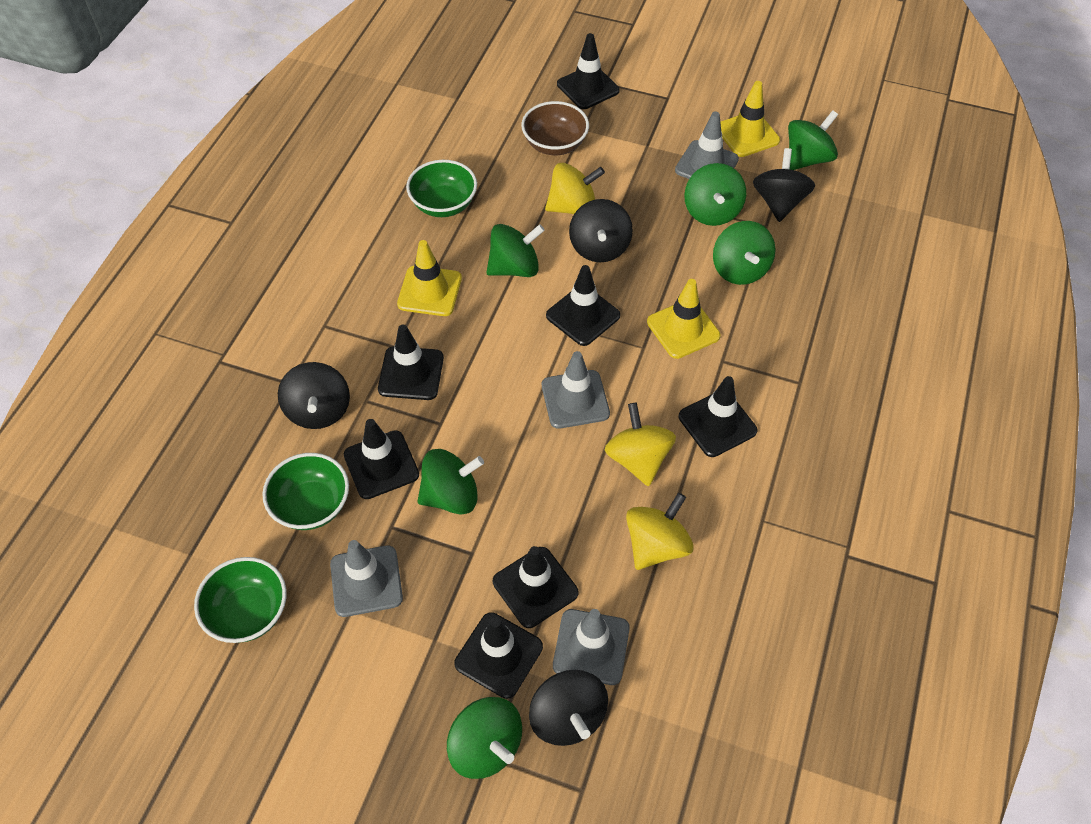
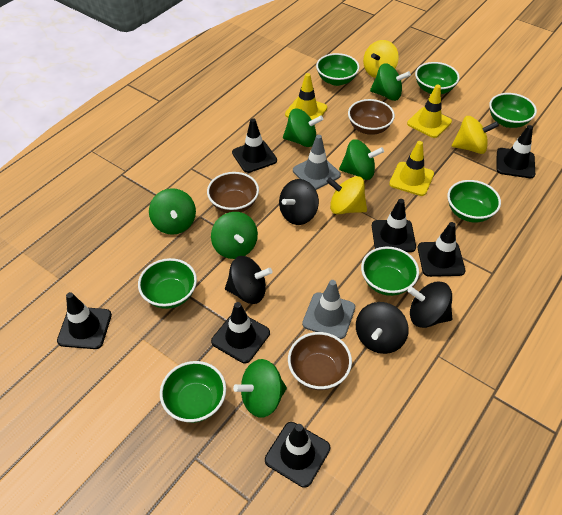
brown bowl: [521,101,589,155] = 1 -> [207,172,259,213] [288,332,352,390] [348,99,395,135] = 3
green bowl: [194,557,287,643] [262,453,349,530] [406,160,477,217] = 3 -> [138,258,197,309] [160,361,226,423] [316,53,359,86] [361,247,419,296] [415,62,460,94] [447,180,501,222] [489,93,537,128] = 7
grey traffic cone: [330,540,403,617] [542,351,610,429] [553,609,630,685] [675,111,739,179] = 4 -> [293,135,341,190] [302,280,355,339] = 2

